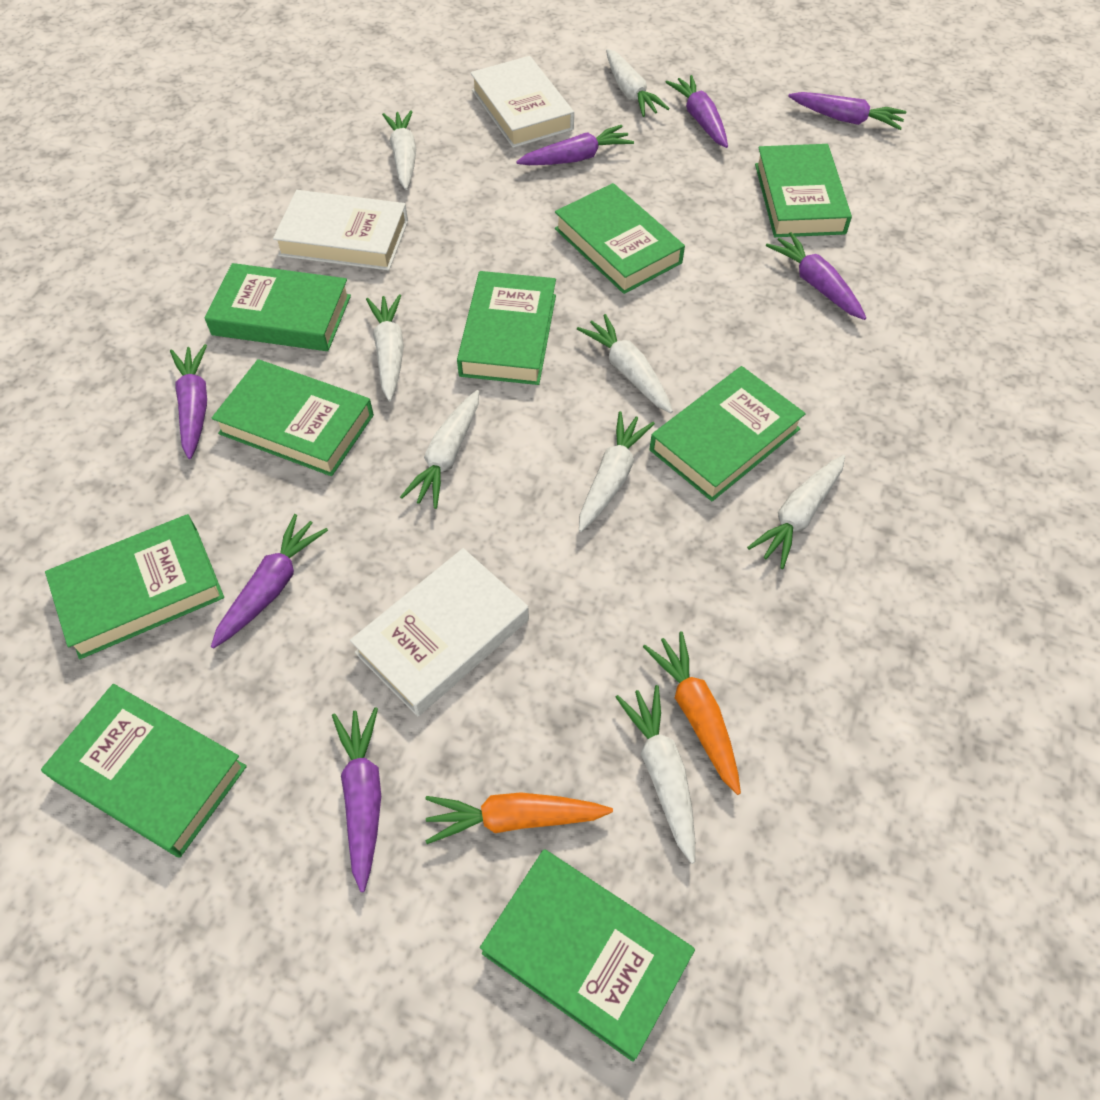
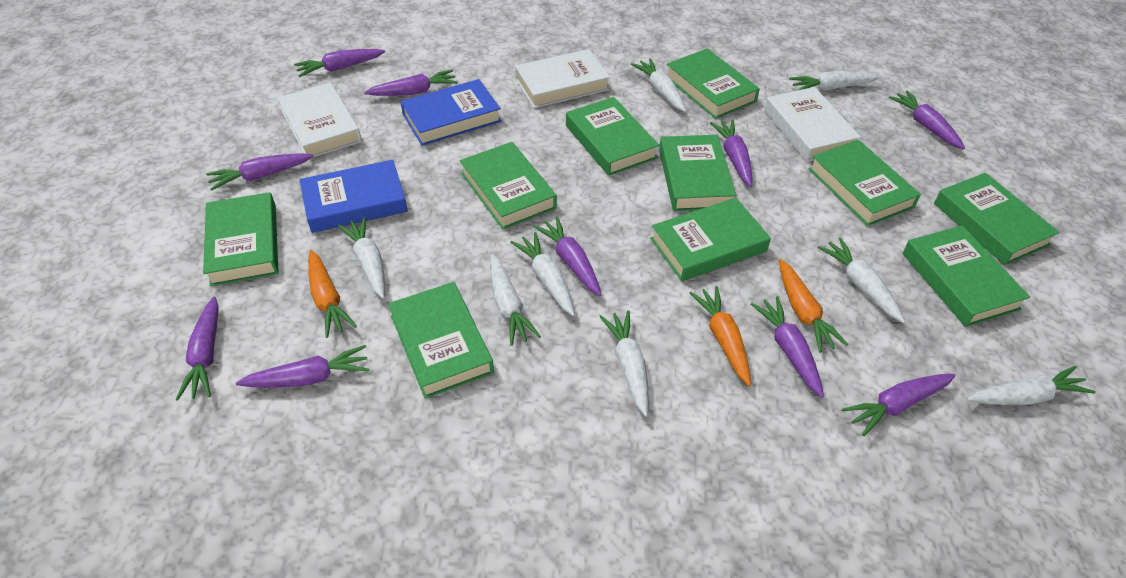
blue book: none = 0 -> [300,160,408,233] [401,79,501,146] = 2
green book: [41,684,247,857] [45,514,224,659] [205,263,351,351] [211,359,374,476] [457,271,556,385] [480,849,695,1062] [555,183,685,294] [650,366,806,501] [755,144,852,237] = 9 -> [203,192,279,286] [388,282,494,399] [460,142,557,230] [566,97,659,176] [650,198,771,281] [659,135,736,211] [667,48,760,119] [809,140,921,226] [903,225,1030,327] [934,173,1060,265] = 10
orange carrot: [425,792,613,844] [643,631,741,795] = 2 -> [308,250,357,338] [690,286,751,386] [779,259,848,353] = 3
purple carrot: [170,344,207,459] [211,514,328,649] [332,707,381,892] [516,125,634,165] [666,75,728,148] [766,232,866,320] [788,92,906,130] = 7 -> [176,297,219,401] [206,153,313,191] [236,345,369,388] [294,49,385,77] [364,70,458,96] [533,216,602,296] [710,120,753,187] [751,296,824,398] [842,374,955,436] [889,91,965,149] = 10

